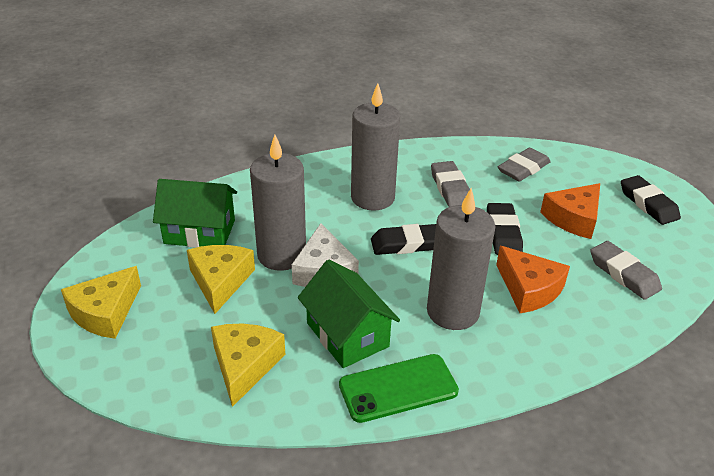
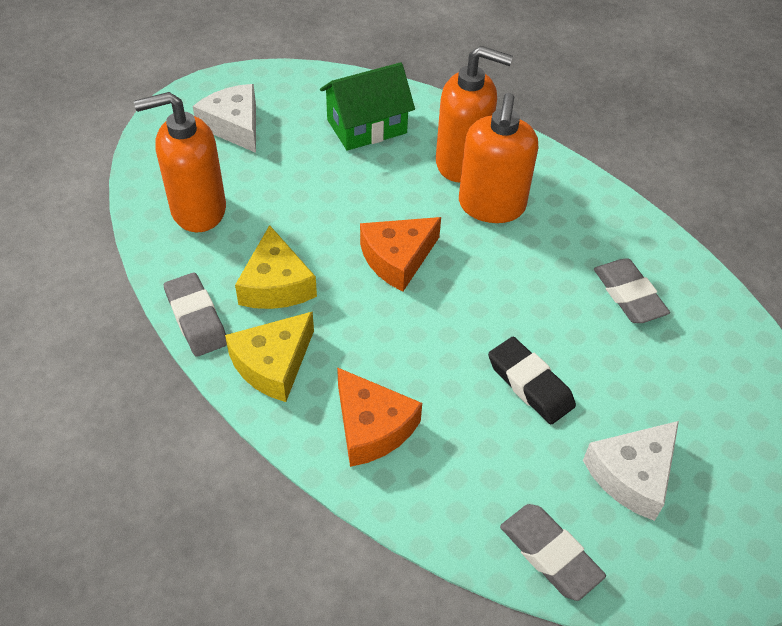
black eraser: [371,224,436,255] [487,203,523,255] [621,175,681,225] = 3 -> [488,337,576,424] = 1
green house: [153,179,237,248] [298,260,400,368] = 2 -> [320,62,415,151] = 1
green phone: [339,354,459,423] = 1 -> none = 0
grey candle: [250,135,306,271] [351,83,400,211] [427,188,495,330] = 3 -> none = 0
orange soap dispenser: none = 0 -> [134,92,226,232] [436,46,513,183] [459,93,538,223] = 3
white cheese: [292,223,359,287] = 1 -> [193,84,256,153] [583,421,679,521] = 2
yellow cheese: [61,266,141,339] [187,245,255,314] [211,324,285,407] = 3 -> [225,311,314,402] [235,225,317,309] = 2

